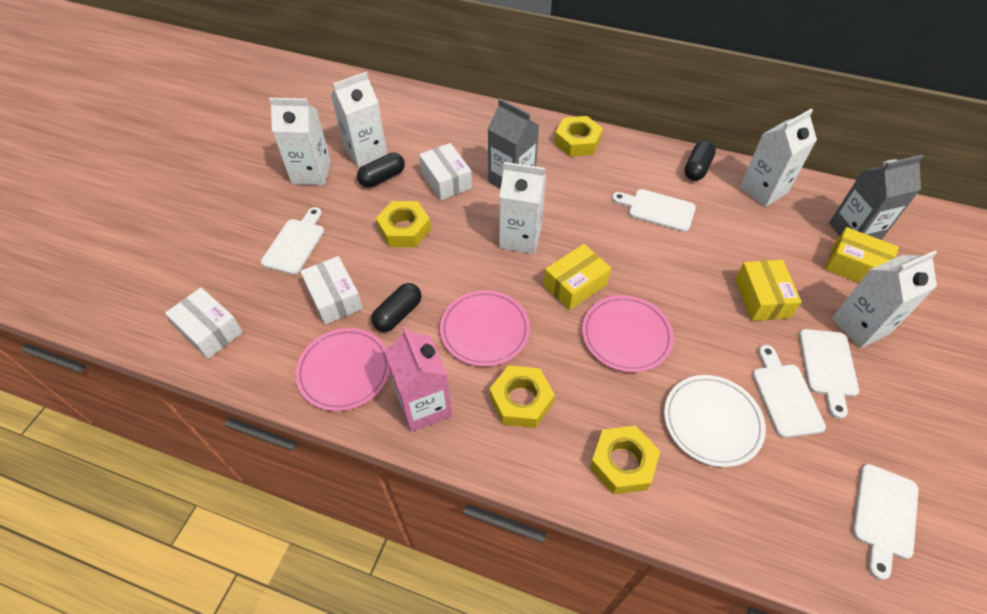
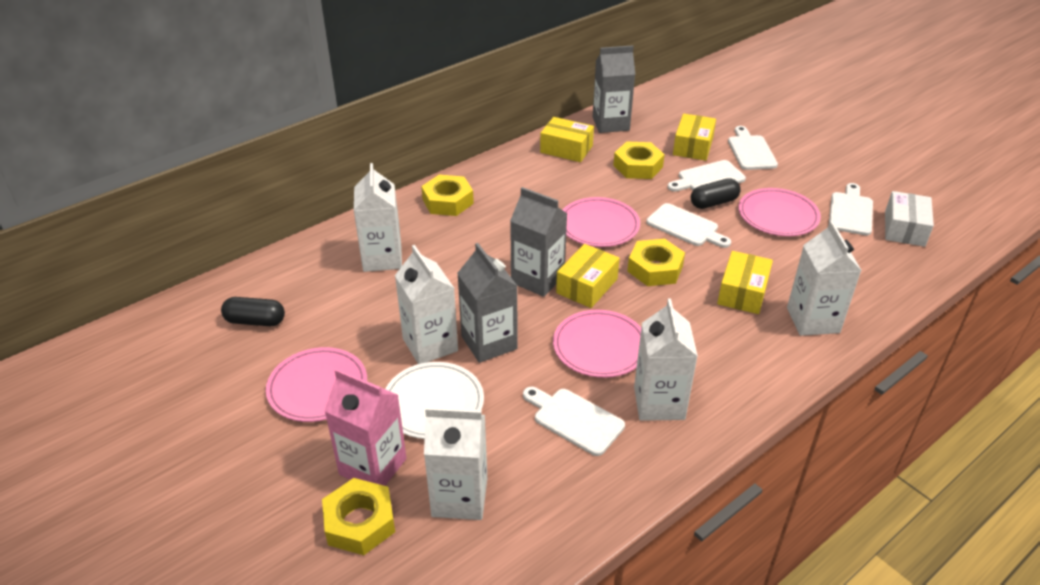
black capsule: [357,152,405,188] [371,283,421,332] [684,140,716,181] = 3 -> [221,297,285,326] [691,178,741,209] = 2
grey carton: [488,98,539,189] [829,155,924,240] = 2 -> [457,243,517,363] [510,187,567,297] [593,45,635,133] = 3
pink plate: [295,328,390,411] [440,290,530,366] [582,295,674,373] = 3 -> [266,347,367,422] [553,310,641,378] [563,197,640,247] [738,188,821,236] = 4
white box: [165,287,243,359] [300,256,363,325] [419,143,472,200] = 3 -> [885,191,934,247] = 1
yellow box: [544,244,611,310] [735,260,802,321] [825,227,899,283] = 3 -> [540,117,594,162] [556,244,620,308] [673,113,716,161] [717,251,773,314] = 4

